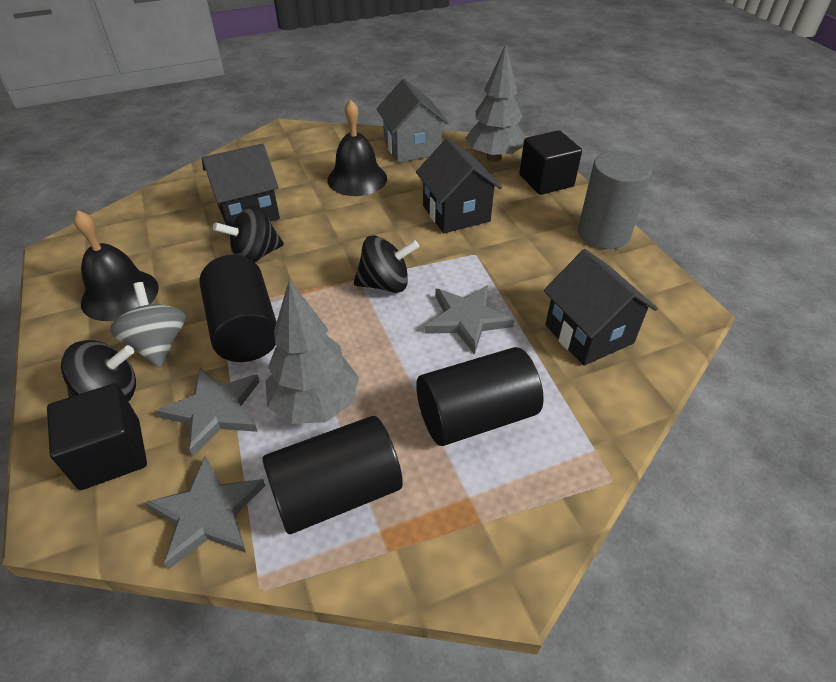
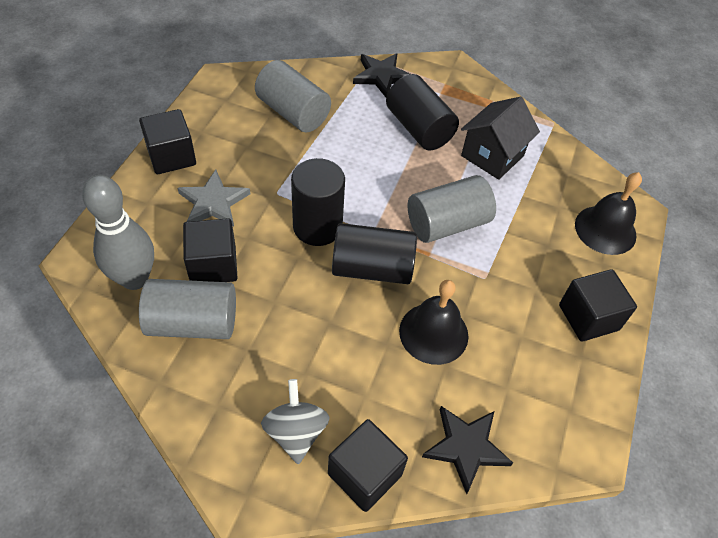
black cube: [47,383,147,490] [519,130,582,195] = 2 -> [139,109,196,174] [183,218,238,282] [328,419,408,512] [559,269,637,342] = 4
black house: [202,144,280,227] [416,138,502,233] [544,249,658,366] = 3 -> [461,97,540,180] = 1
black spinning top: [61,340,136,401] [213,205,284,262] [354,236,419,293] = 3 -> none = 0
black star: none = 0 -> [353,53,410,97] [422,406,513,494] = 2
grey bowling pin: none = 0 -> [82,175,154,290] = 1
grey cylinder: [578,151,652,249] = 1 -> [139,279,236,339] [255,60,331,133] [408,175,496,243] = 3
grey house: [377,79,448,163] = 1 -> none = 0
grey star: [145,456,266,570] [156,368,259,456] [425,285,515,355] = 3 -> [178,170,250,227] = 1
grey tree: [265,279,359,424] [465,44,525,162] = 2 -> none = 0

